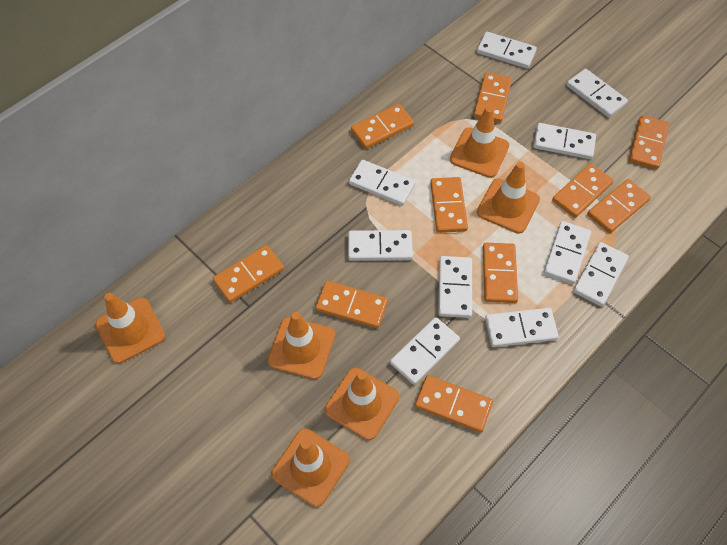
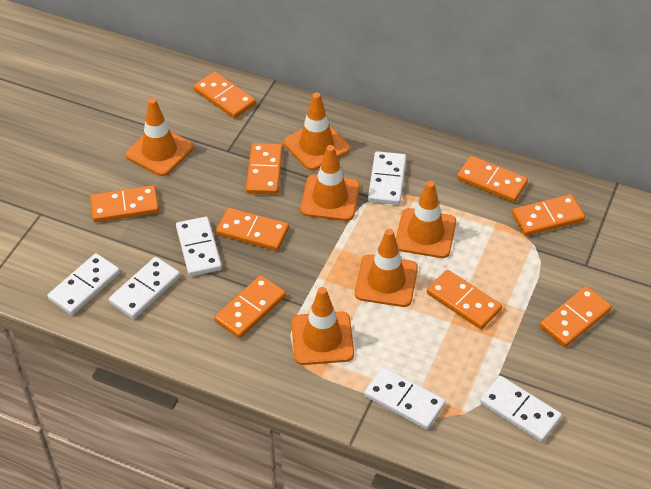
orange domino: [213,245,284,303] [316,281,388,328] [351,104,414,149] [415,375,493,432] [430,177,468,233] [474,72,512,123] [483,243,518,303] [552,163,614,218] [587,179,651,233] [629,115,669,169] = 10 -> [90,185,159,222] [193,72,256,119] [214,275,286,338] [216,208,289,251] [246,143,283,195] [427,270,502,329] [457,156,528,203] [512,194,585,236] [540,286,612,347] = 9
white domino: [348,230,413,261] [349,160,415,206] [390,317,460,385] [438,256,472,318] [477,32,537,69] [485,308,559,347] [533,123,596,159] [543,221,591,284] [567,69,628,118] [573,242,629,306] = 10 -> [48,253,120,315] [109,257,180,319] [176,217,222,276] [364,367,446,430] [368,151,406,205] [480,376,562,442] = 6

